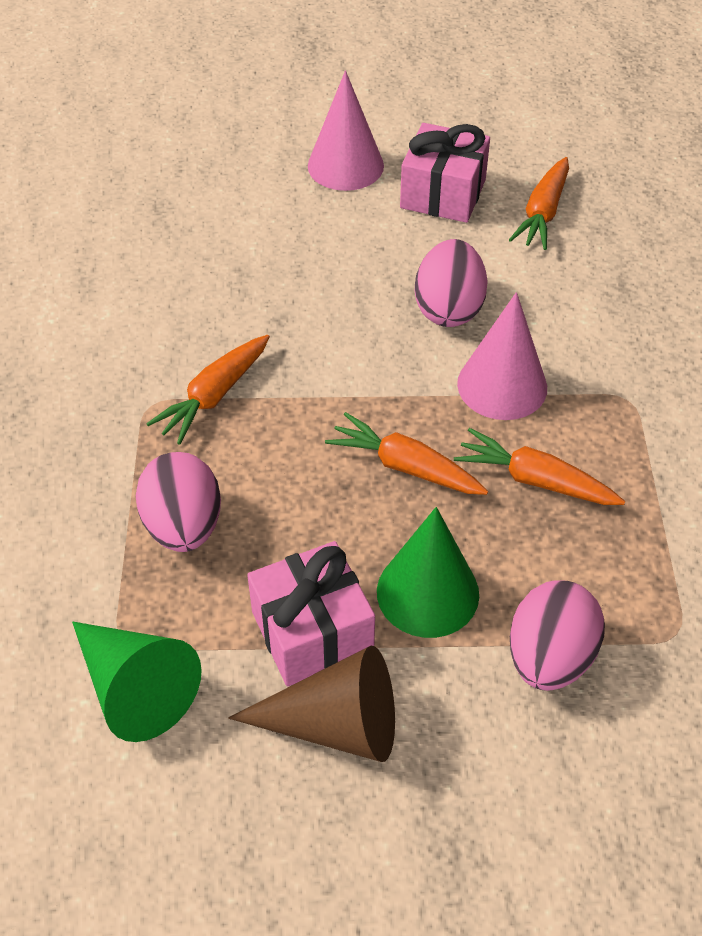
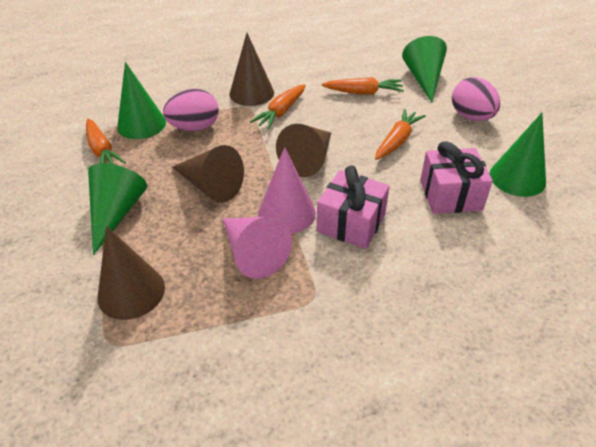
brown cone: [228,646,395,762] = 1 -> [98,226,165,320] [172,145,244,203] [229,33,274,106] [276,124,331,177] = 4
green cone: [72,622,202,742] [377,507,479,638] = 2 -> [88,163,147,255] [117,62,166,139] [402,36,447,102] [489,113,546,197] = 4
pink egg: [136,452,221,552] [415,239,488,327] [510,580,605,691] = 3 -> [163,89,219,131] [452,77,500,121] = 2

